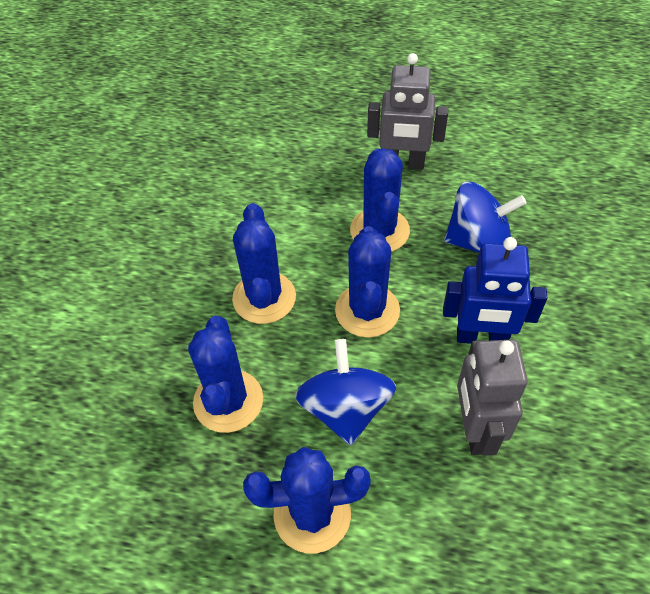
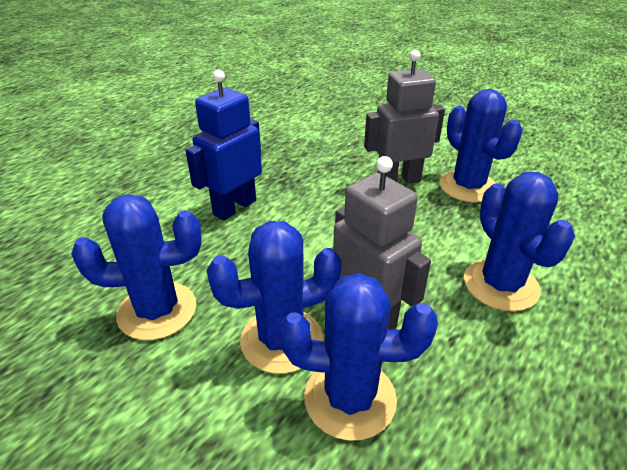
blue spinning top: [295,339,396,445] [444,182,526,253] = 2 -> none = 0

